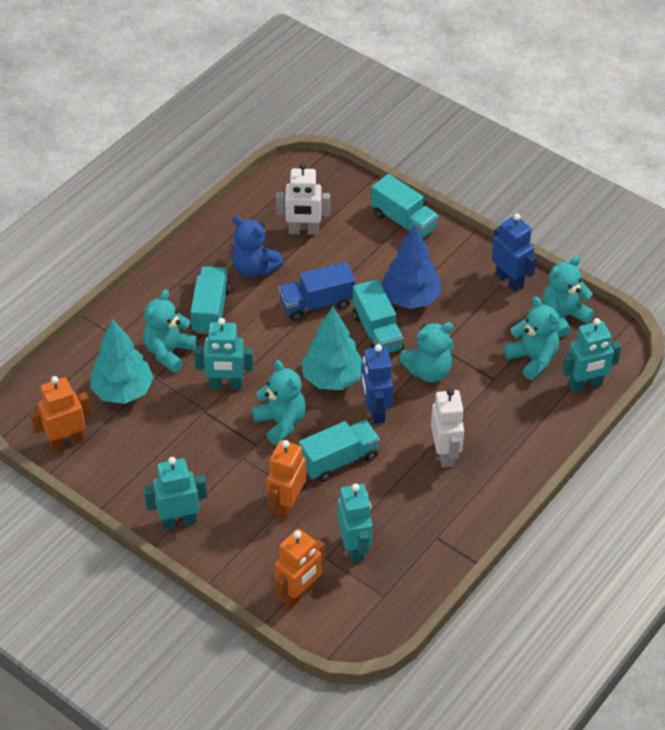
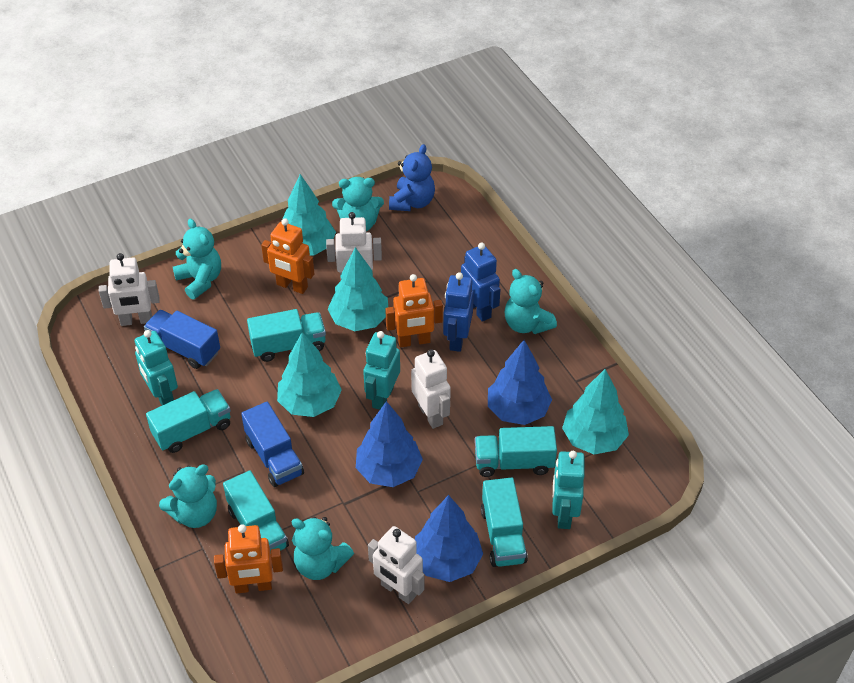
blue tree: [381,225,442,309] = 1 -> [356,401,423,487] [415,495,483,582] [488,340,552,425] = 3
blue truck: [279,262,355,321] = 1 -> [144,310,220,369] [241,402,304,487] = 2
turquoise robot: [143,457,207,530] [194,318,254,389] [337,484,373,563] [562,318,621,393] = 4 -> [135,330,178,406] [363,331,400,410] [552,451,585,529] = 3
turquoise tree: [90,319,154,404] [302,306,363,390] = 2 -> [277,332,342,417] [283,174,336,256] [328,247,388,331] [562,369,629,454] = 4
turquoise truck: [190,266,230,334] [299,420,380,482] [353,279,404,353] [371,174,439,238] = 4 -> [146,389,231,453] [223,471,289,553] [247,309,326,362] [475,426,557,477] [481,478,528,567] = 5
white robot: [276,163,330,235] [431,388,464,468] = 2 -> [99,253,160,326] [326,212,382,281] [368,526,425,604] [411,349,451,429] = 4

